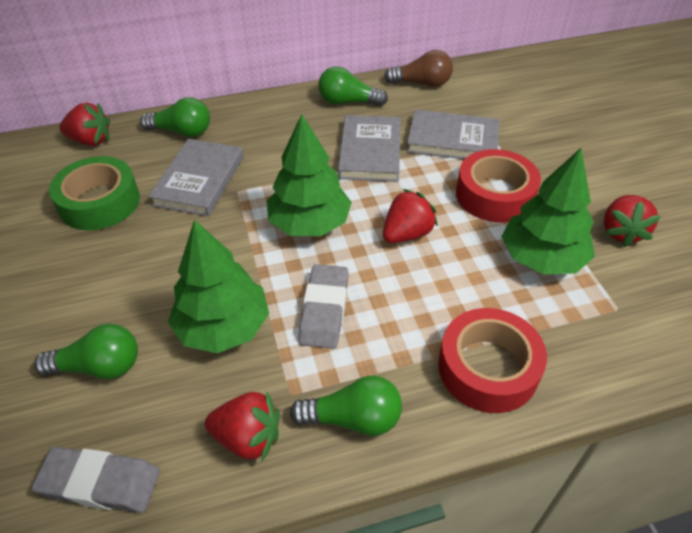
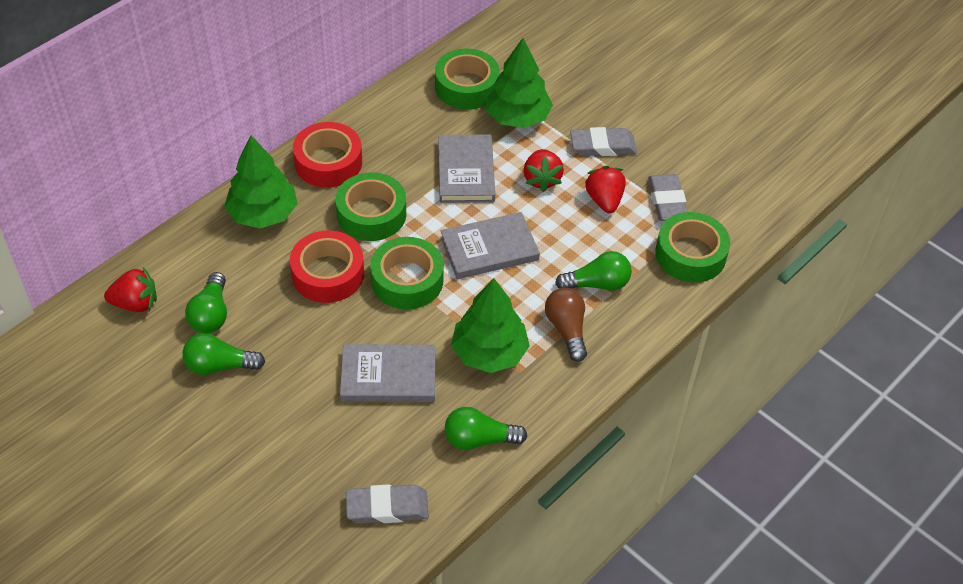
green tape: [49,156,140,230] = 1 -> [335,172,406,241] [370,237,444,309] [435,48,500,109] [655,212,730,283] = 4
grey eraser: [31,447,160,513] [298,264,349,349] = 2 -> [346,484,429,524] [570,127,637,156] [648,174,688,221] = 3
red strawberry: [59,103,110,146] [205,392,280,461] [383,189,438,243] [603,195,661,247] = 4 -> [104,267,157,312] [524,149,564,192] [585,166,626,213] = 3

